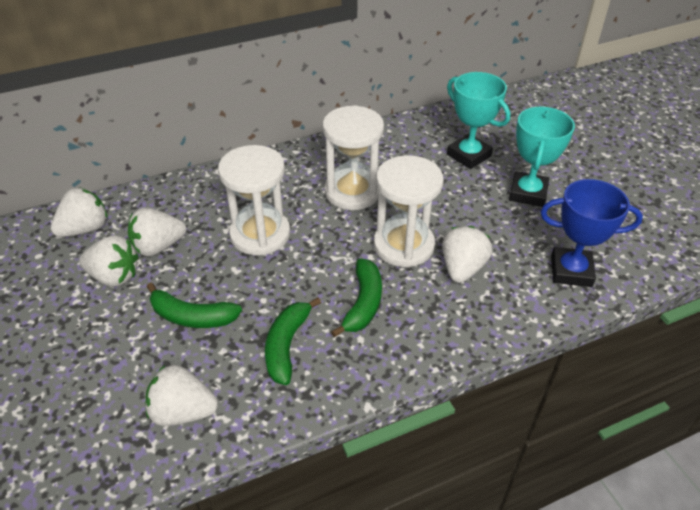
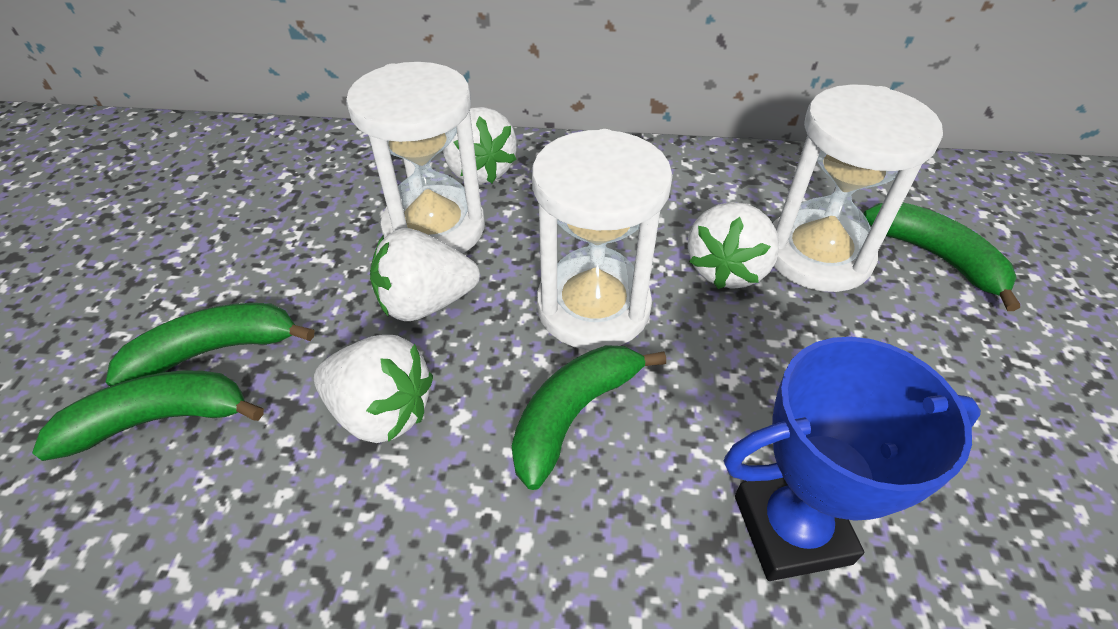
green banana: [147,283,242,328] [265,297,321,385] [331,258,382,337] = 3 -> [32,370,264,461] [106,303,314,386] [512,345,666,490] [863,203,1020,311] = 4
turquoise trophy: [447,72,510,169] [509,107,575,207] = 2 -> none = 0
white strawberry: [51,187,108,237] [79,235,138,286] [128,207,186,257] [146,364,218,426] [442,226,492,283] = 5 -> [314,335,433,443] [370,228,480,321] [443,107,517,184] [687,202,779,289] = 4

